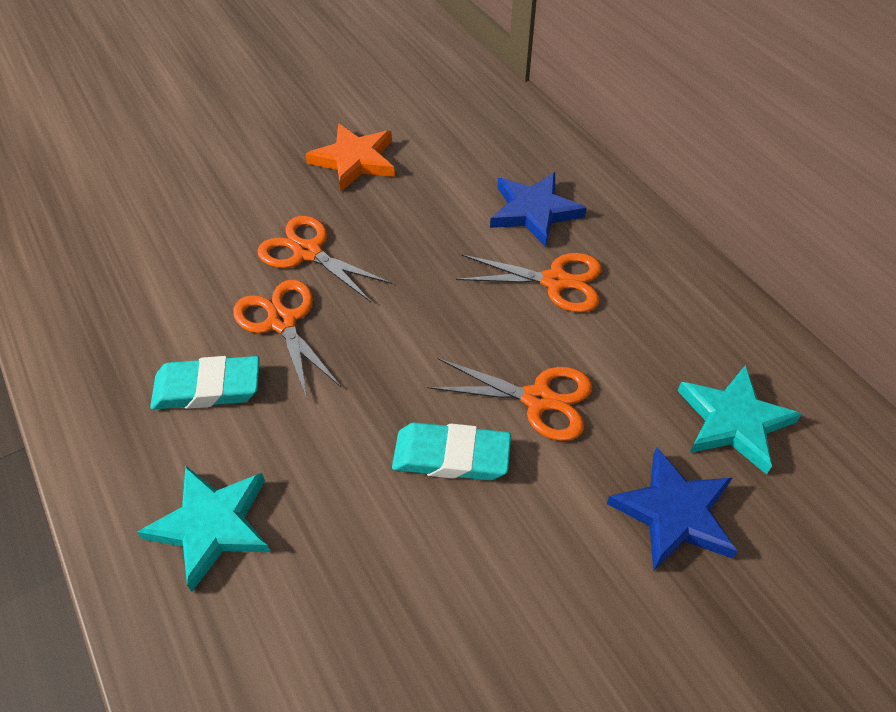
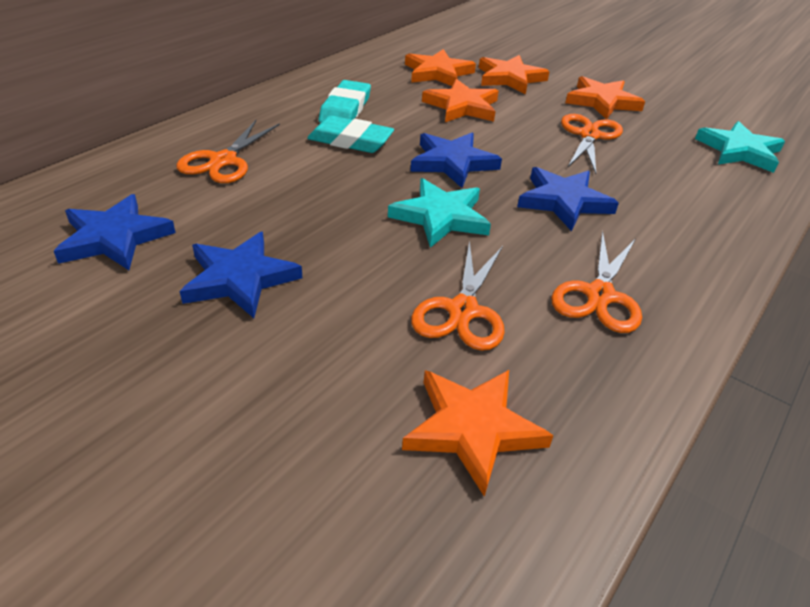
blue star: [490,172,587,247] [607,447,738,571] = 2 -> [54,194,176,270] [180,232,302,318] [410,133,502,188] [517,167,619,231] = 4
orange star: [305,124,395,191] = 1 -> [402,370,554,497] [405,49,476,86] [422,79,499,122] [479,55,550,94] [565,76,645,120] = 5

